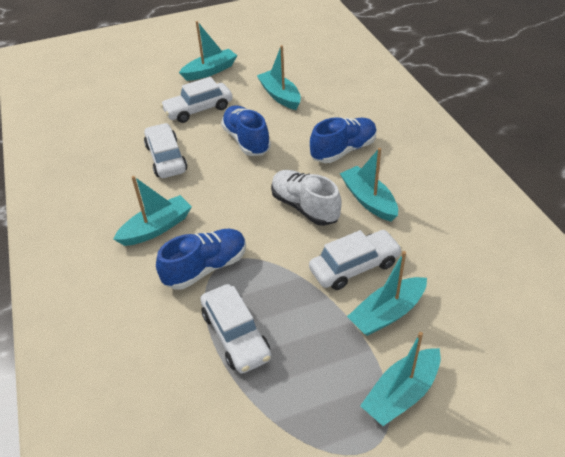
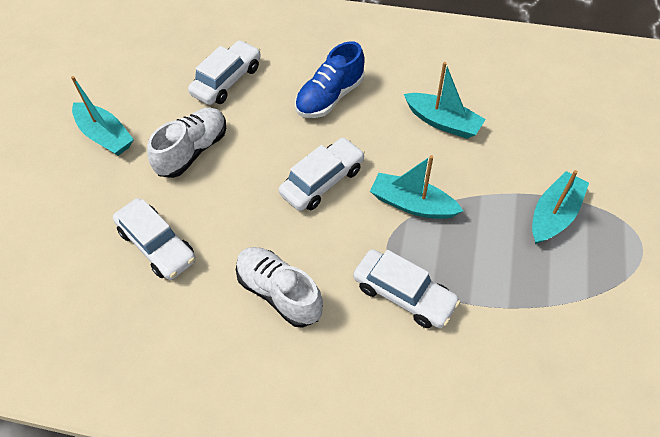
blue shoe: [156,229,246,290] [221,105,271,156] [310,117,377,163] = 3 -> [295,41,365,118] = 1
turquoise boat: [113,176,192,246] [179,21,237,81] [257,45,301,110] [340,148,398,222] [347,251,427,336] [360,332,441,426] = 6 -> [71,76,134,156] [370,155,463,219] [404,62,486,139] [532,170,589,244] = 4
white shoe: [271,170,342,226] = 1 -> [147,108,226,178] [236,247,323,328] = 2

